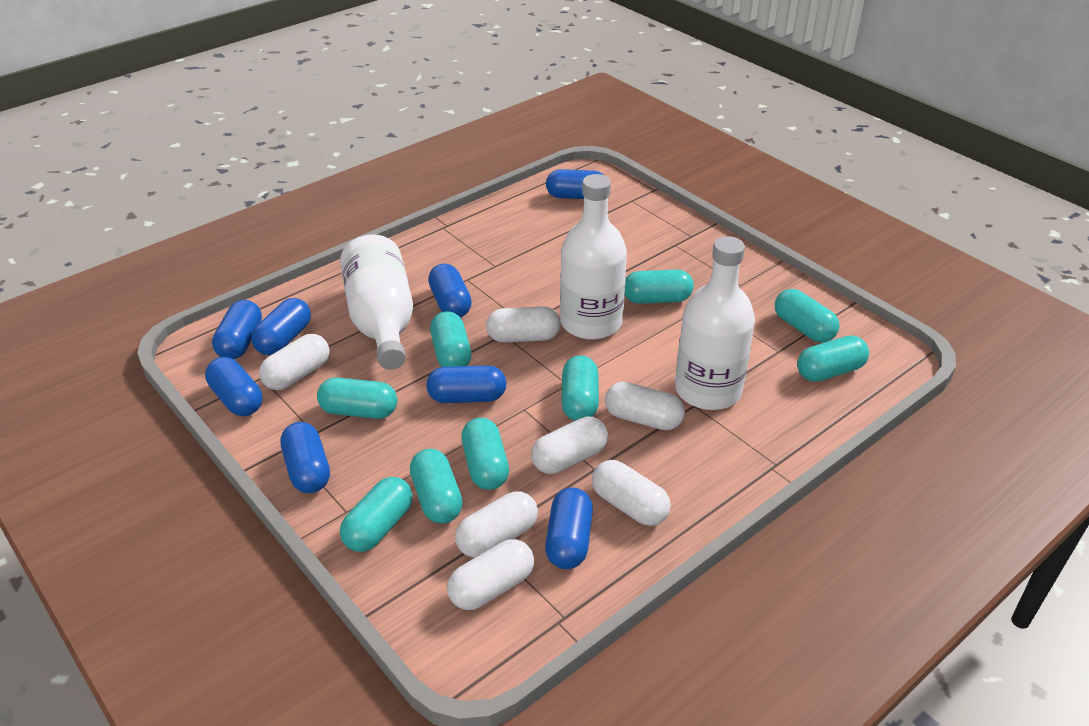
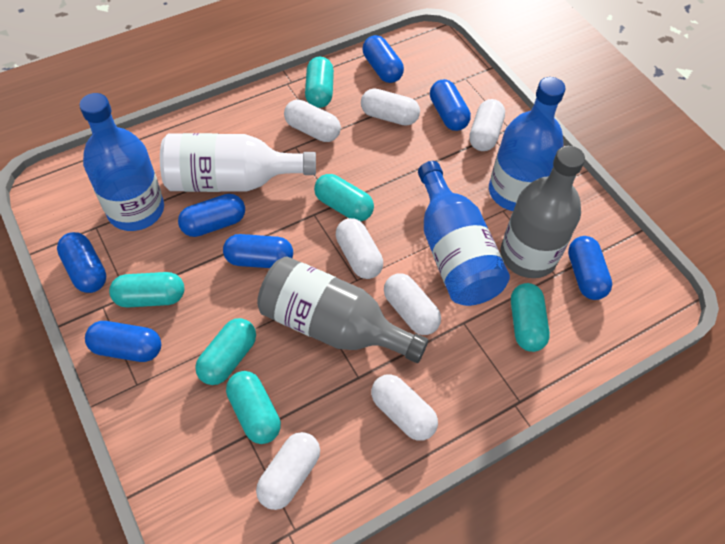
blue bottle: none = 0 -> [79,93,164,231] [418,161,510,306] [489,77,566,211] = 3
blue capsule: [205,357,262,416] [212,300,262,359] [251,298,311,355] [280,422,330,493] [426,365,506,403] [428,263,472,317] [545,487,593,569] [546,169,603,199] = 8 -> [57,232,106,293] [85,321,161,362] [178,194,245,237] [223,234,293,268] [363,35,404,83] [430,79,471,131] [568,236,612,300] = 7
grey bottle: none = 0 -> [257,256,428,363] [501,146,585,278] = 2
turquoise capsule: [317,378,397,419] [340,477,413,552] [410,449,463,524] [430,311,472,367] [461,418,509,490] [561,355,599,421] [625,269,694,304] [775,289,840,342] [797,335,869,382] = 9 -> [109,272,184,308] [195,318,256,385] [226,371,281,444] [305,57,334,108] [314,174,374,221] [511,283,550,352] = 6
white bottle: [340,234,413,370] [560,174,627,340] [675,236,755,410] = 3 -> [160,133,316,192] = 1

